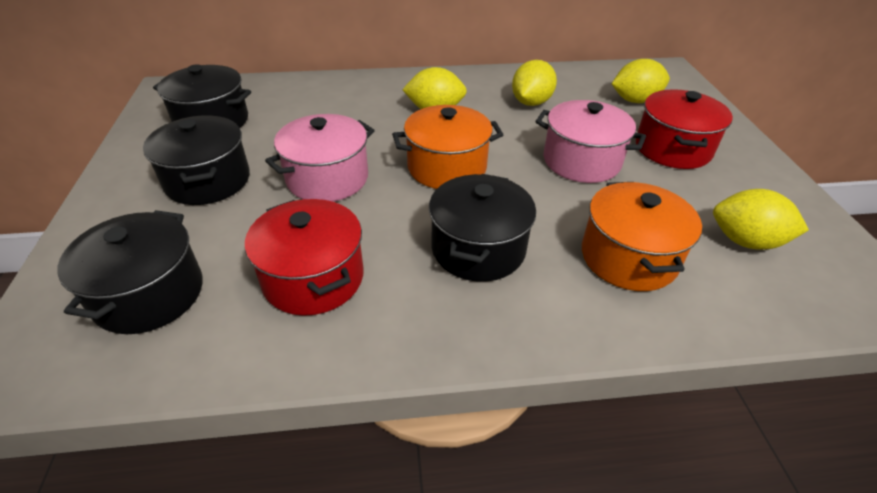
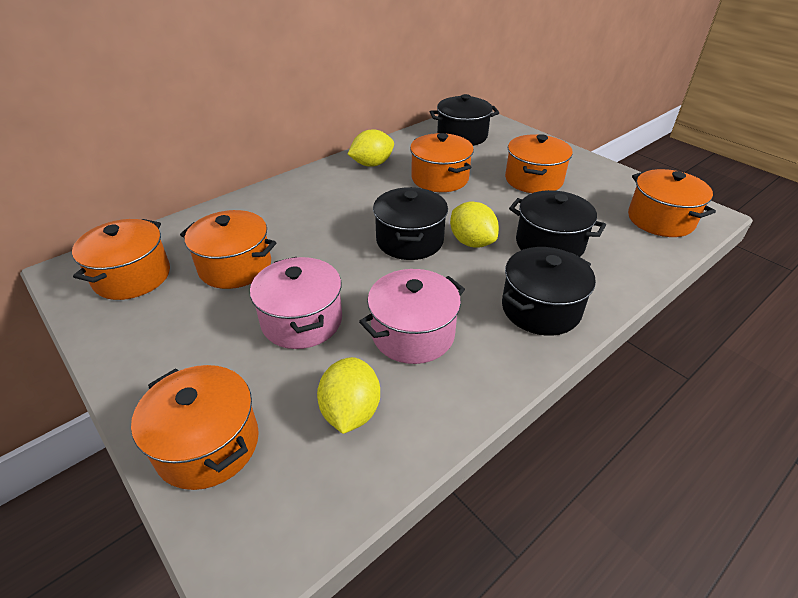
orange pot: [392,105,504,189] [582,182,702,291] = 2 -> [72,219,170,300] [131,365,259,490] [180,210,277,289] [410,133,474,192] [505,134,573,193] [628,169,716,237] = 6
red pot: [245,199,364,316] [636,89,733,169] = 2 -> none = 0
yellow lemon: [402,67,467,109] [512,60,557,106] [612,59,670,103] [713,189,809,250] = 4 -> [317,357,380,434] [348,129,394,167] [450,202,499,248] = 3

